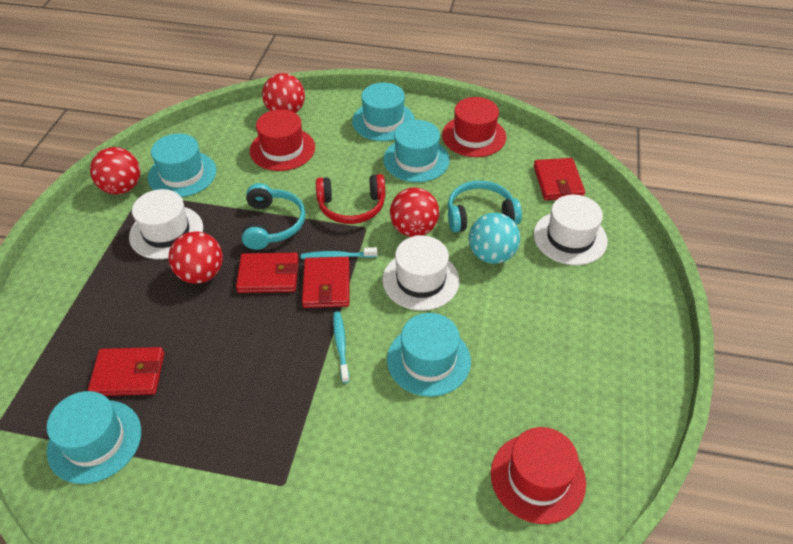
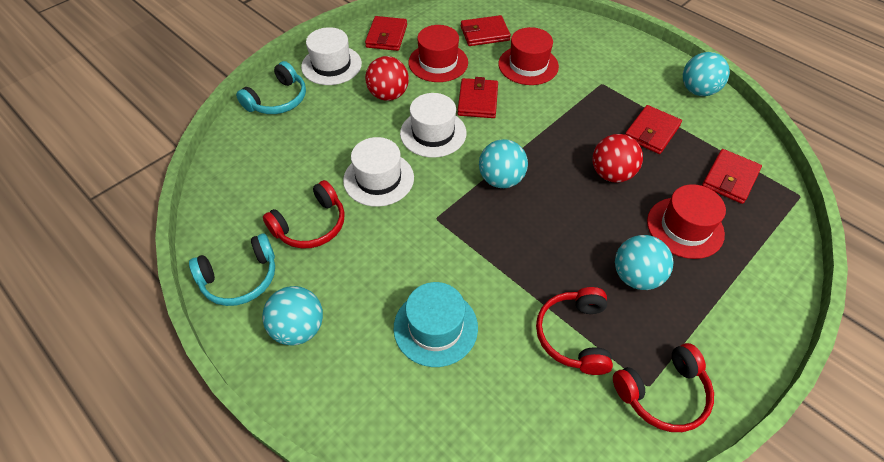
red ball: [90,147,140,195] [168,231,223,284] [262,73,305,113] [390,188,439,237] = 4 -> [365,56,409,101] [592,134,643,183] = 2
red headphones: [316,174,385,224] = 1 -> [263,180,345,249] [536,287,613,375] [613,343,714,432] = 3
red wallet: [88,347,164,396] [236,253,299,293] [302,257,350,308] [534,158,585,200] = 4 -> [365,16,407,51] [457,77,498,118] [461,15,511,46] [625,105,682,154] [702,149,762,204] = 5
turquoise ball: [469,213,520,264] = 1 -> [262,286,323,345] [479,139,528,188] [615,235,673,290] [683,52,730,96] = 4
turquoise hat: [47,391,141,484] [148,133,216,197] [352,83,415,141] [383,120,450,182] [387,313,471,397] = 5 -> [393,282,478,367] = 1
turquoise toothbrush: [301,247,378,259] [333,311,349,383] = 2 -> none = 0

